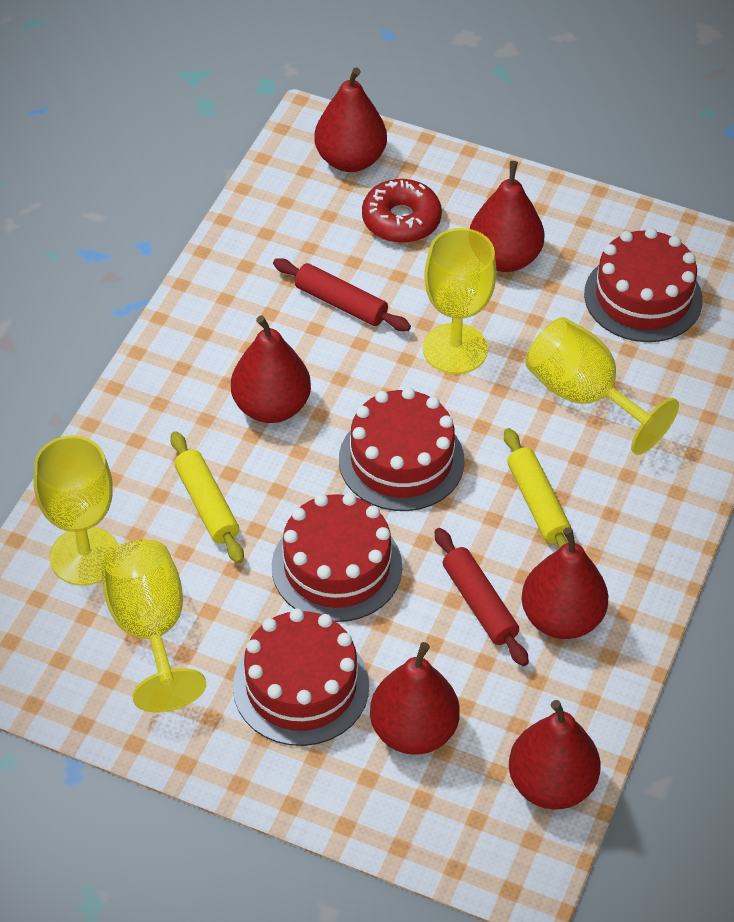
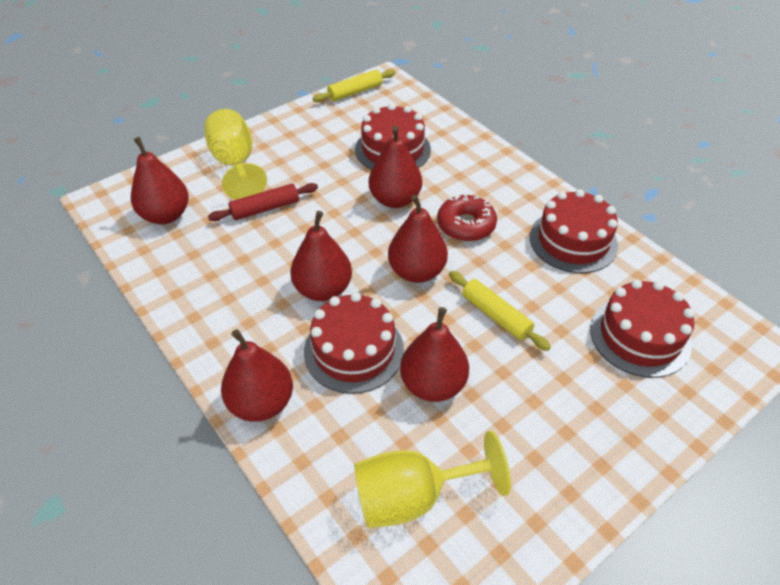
red rolling pin: [273,258,411,331] [434,528,529,666] = 2 -> [208,183,318,221] = 1
yellow goblet: [34,435,119,586] [101,539,206,712] [423,228,497,374] [526,317,679,455] = 4 -> [204,109,267,200] [354,431,511,528] = 2

